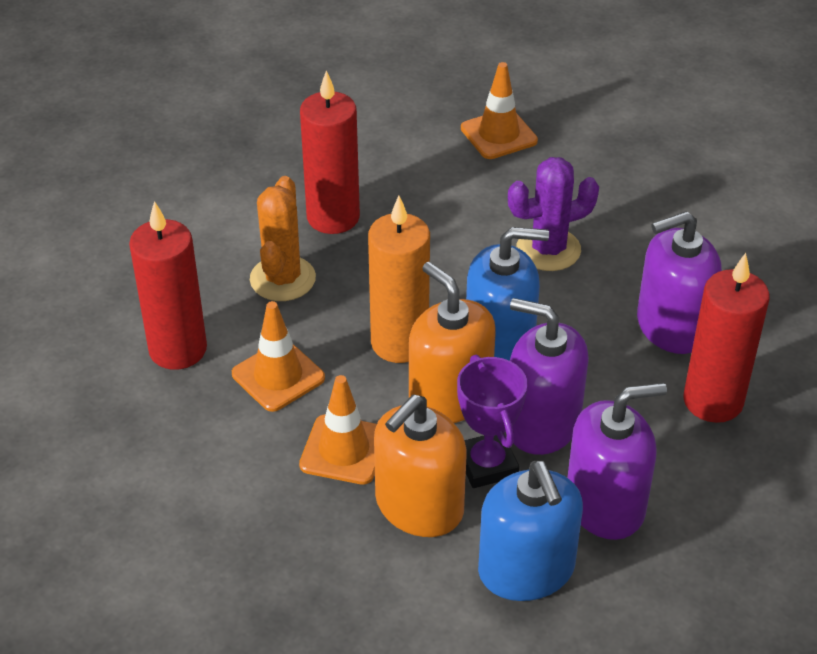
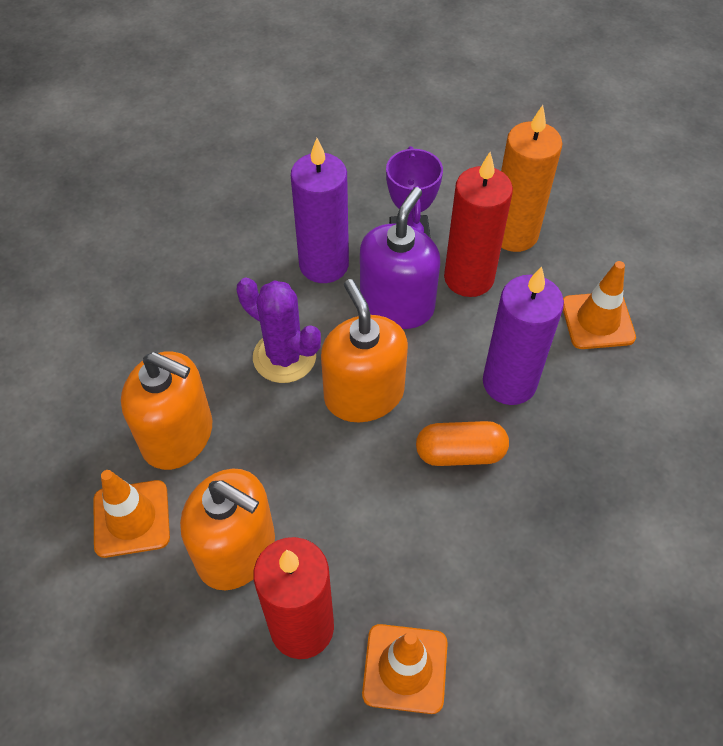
blue soap dispenser: [466,227,549,361] [478,461,583,601] = 2 -> none = 0
orange cactus: [250,176,316,301] = 1 -> none = 0
orange capsule: none = 0 -> [416,421,509,466] = 1
orange soap dispenser: [374,394,467,537] [409,262,496,423] = 2 -> [121,351,212,470] [180,469,275,590] [321,279,408,422] = 3
purple candle: none = 0 -> [291,138,349,283] [483,266,564,405] = 2
purple soap dispenser: [510,298,589,455] [567,383,667,540] [637,211,722,354] = 3 -> [360,187,440,329] = 1
red candle: [129,201,207,370] [300,70,360,234] [683,253,770,423] = 3 -> [253,537,334,659] [444,152,513,297] = 2

